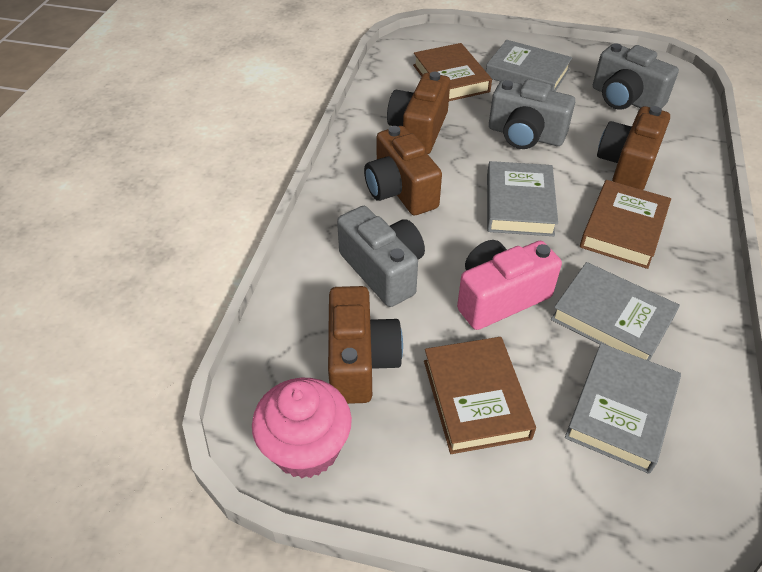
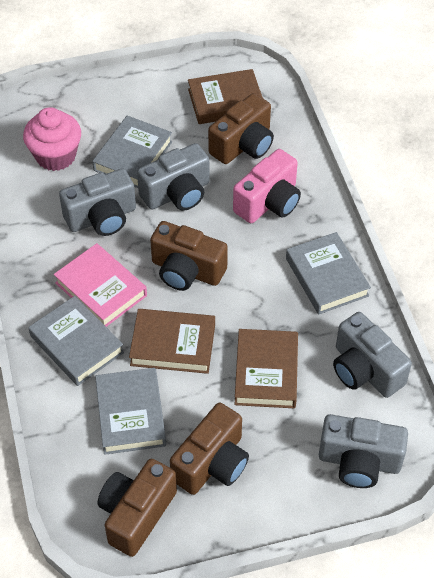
grey camera: [337,206,425,307] [489,79,575,149] [593,43,679,110] = 3 -> [59,168,136,236] [137,143,210,211] [319,414,408,488] [333,312,412,398] = 4
pink book: none = 0 -> [54,243,147,327] = 1

